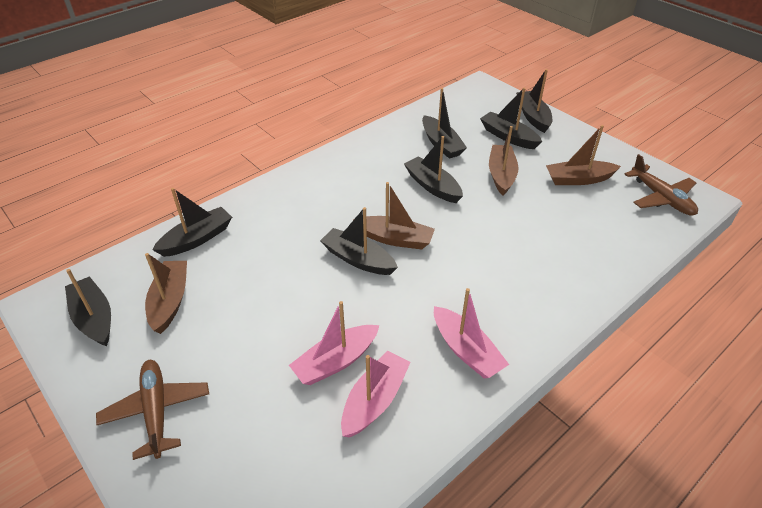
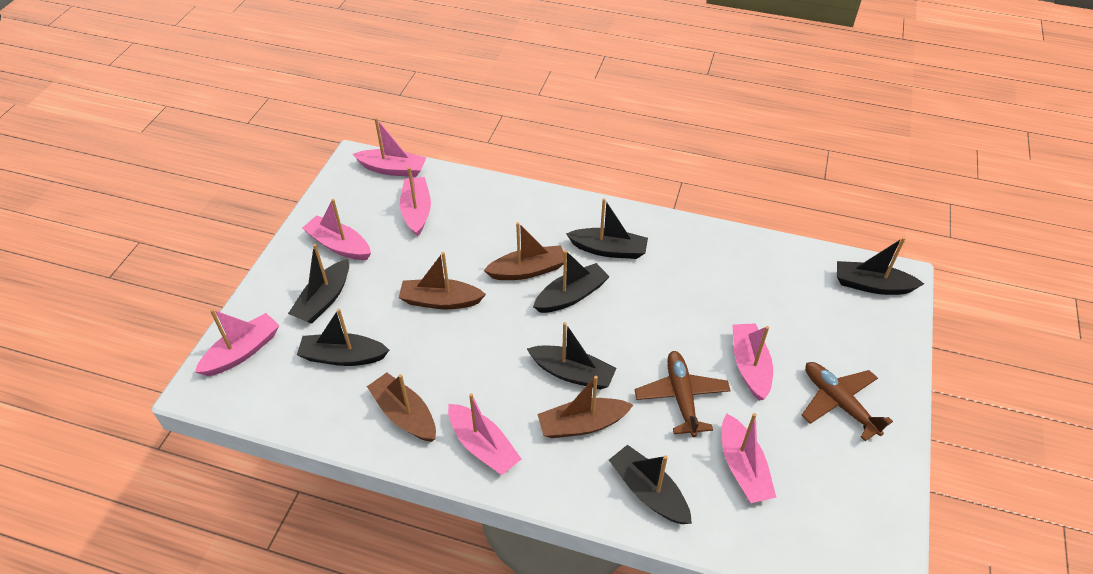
pink boat: [289,301,379,385] [341,351,411,437] [434,288,509,378] = 3 -> [195,309,280,376] [302,199,371,260] [353,118,427,177] [400,167,431,237] [448,393,521,475] [722,413,776,503] [732,323,773,401] = 7

